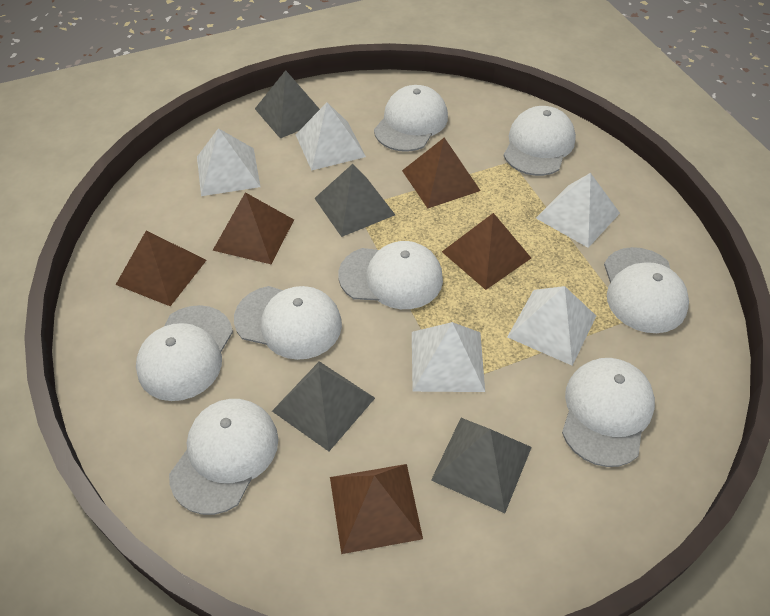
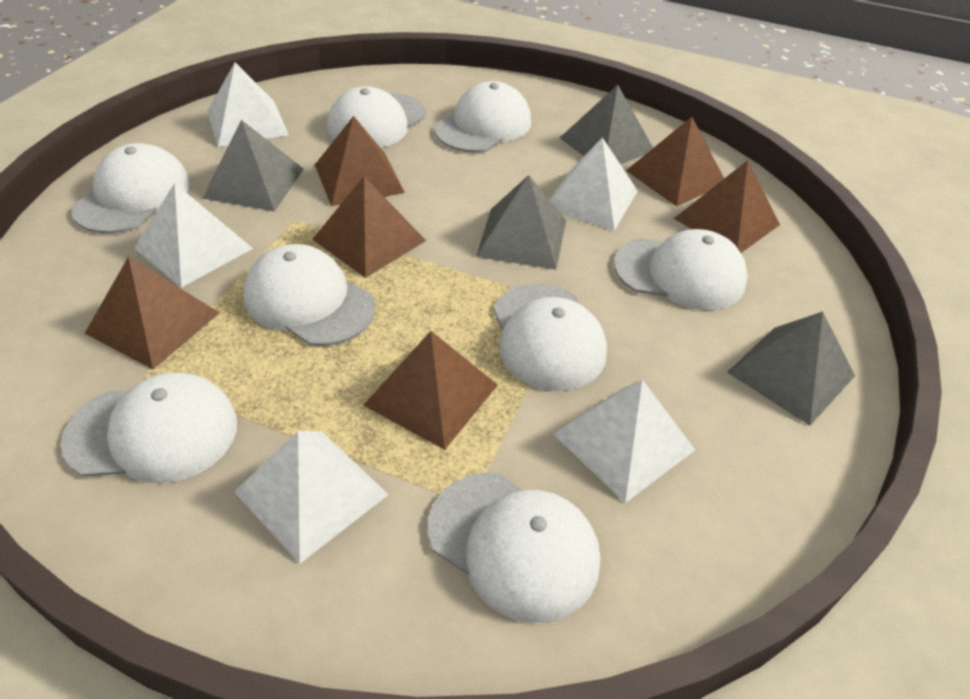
brown pyramid: [116,231,207,306] [212,192,294,264] [330,464,423,554] [402,137,480,208] [442,213,531,290] = 5 -> [85,257,220,369] [312,176,426,278] [315,116,405,206] [363,331,498,450] [626,117,724,206] [674,160,780,253] = 6

